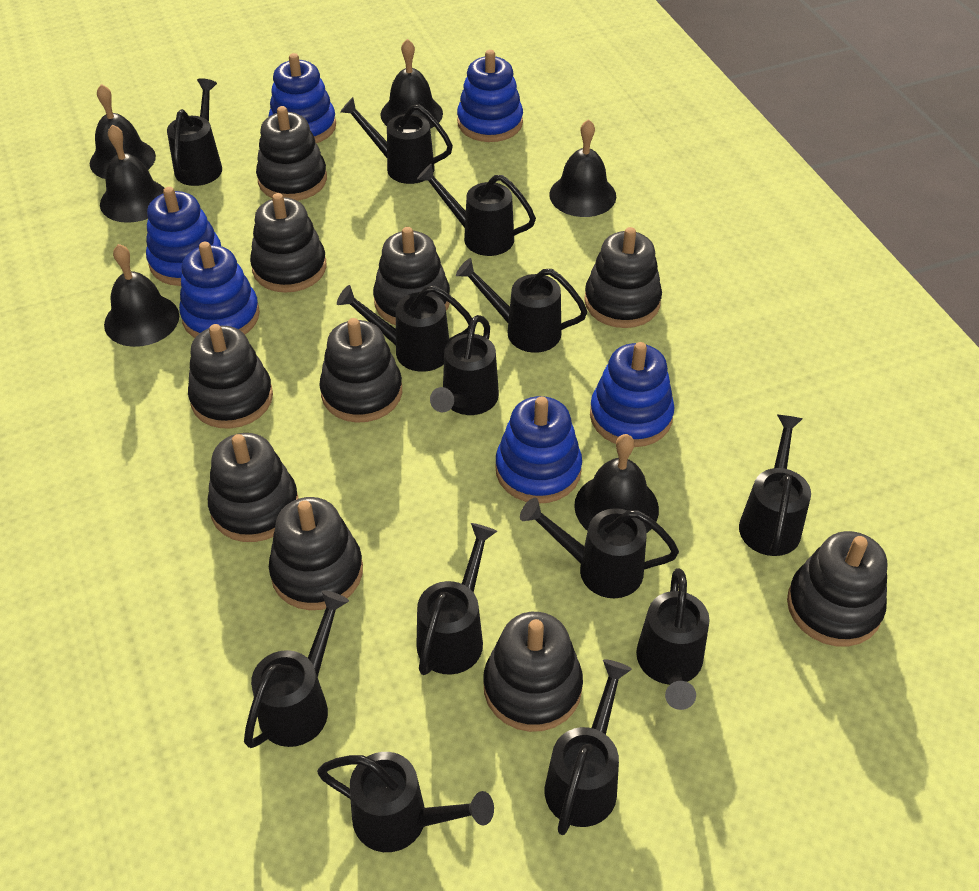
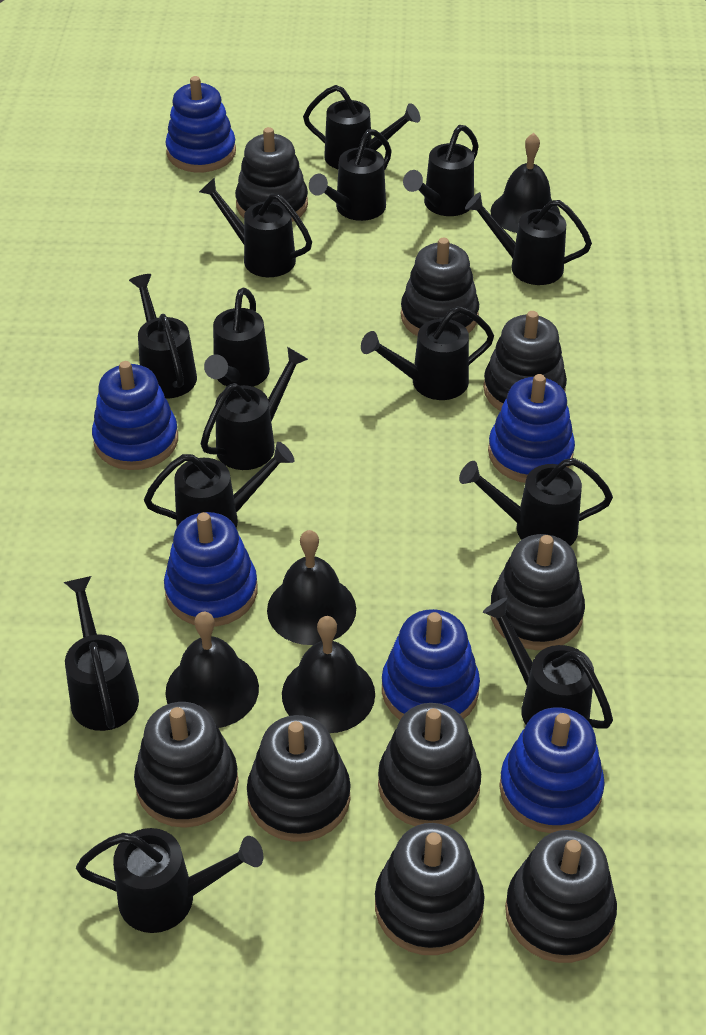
black bell: [90,84,156,179] [100,124,164,223] [104,244,179,347] [380,39,443,129] [549,119,616,217] [574,434,659,533] = 6 -> [165,612,259,728] [267,530,356,645] [282,616,375,733] [491,133,560,233] = 4
black stacking toy: [188,324,273,429] [208,433,299,542] [250,193,326,293] [256,106,327,201] [269,497,363,610] [319,318,402,423] [373,227,450,325] [484,612,583,732] [584,227,662,328] [787,531,887,646] = 10 -> [134,702,239,828] [235,127,308,222] [247,715,351,842] [375,823,485,955] [378,703,481,826] [401,238,479,336] [483,311,567,411] [490,534,585,650] [505,830,617,963] = 9
black watering can: [167,78,222,186] [244,590,349,748] [317,752,494,852] [337,285,472,372] [340,97,453,184] [416,523,497,675] [417,164,536,256] [430,315,499,415] [456,258,588,353] [520,498,679,598] [545,659,632,835] [636,568,710,710] [739,415,811,556] = 13 -> [64,576,139,731] [76,828,263,933] [129,274,197,398] [144,442,294,528] [199,177,312,277] [201,347,308,470] [204,288,270,387] [303,85,420,169] [309,129,392,221] [361,306,494,400] [403,125,479,216] [459,458,613,546] [465,192,592,285] [483,598,613,729] = 14

